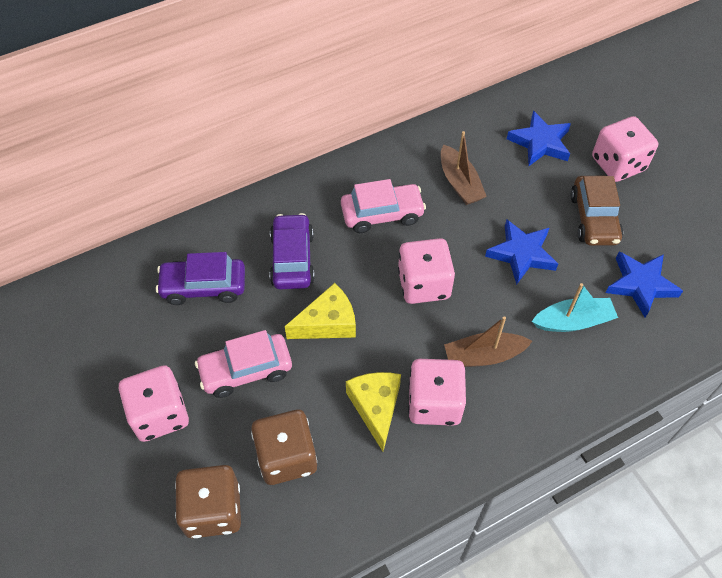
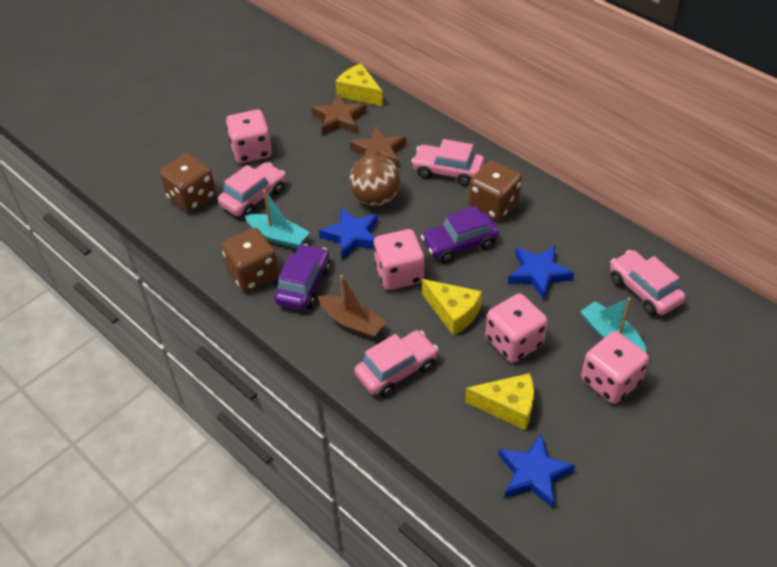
brown ball: none = 0 -> [349,155,401,206] = 1
brown boat: [441,131,487,205] [444,316,532,367] = 2 -> [318,275,386,339] = 1
brown car: [570,176,623,246] = 1 -> none = 0
brown dice: [175,465,241,538] [251,410,317,485] = 2 -> [160,153,216,213] [221,228,279,292] [469,160,522,221] = 3
brown star: none = 0 -> [311,94,367,135] [349,126,406,167] = 2
pink car: [195,330,292,398] [341,179,426,233] = 2 -> [218,162,285,218] [354,330,438,397] [411,139,484,186] [610,250,685,316] = 4
turquoise boat: [532,283,618,332] = 1 -> [245,190,310,249] [580,297,647,353] = 2
yellow cheese: [285,283,356,339] [346,372,401,451] = 2 -> [335,63,383,106] [422,279,482,336] [465,373,534,430] = 3

